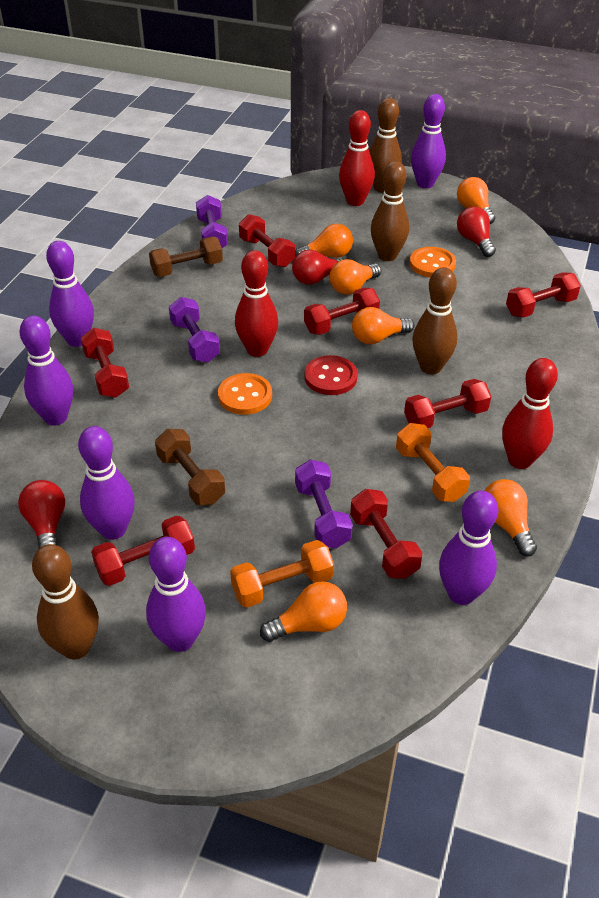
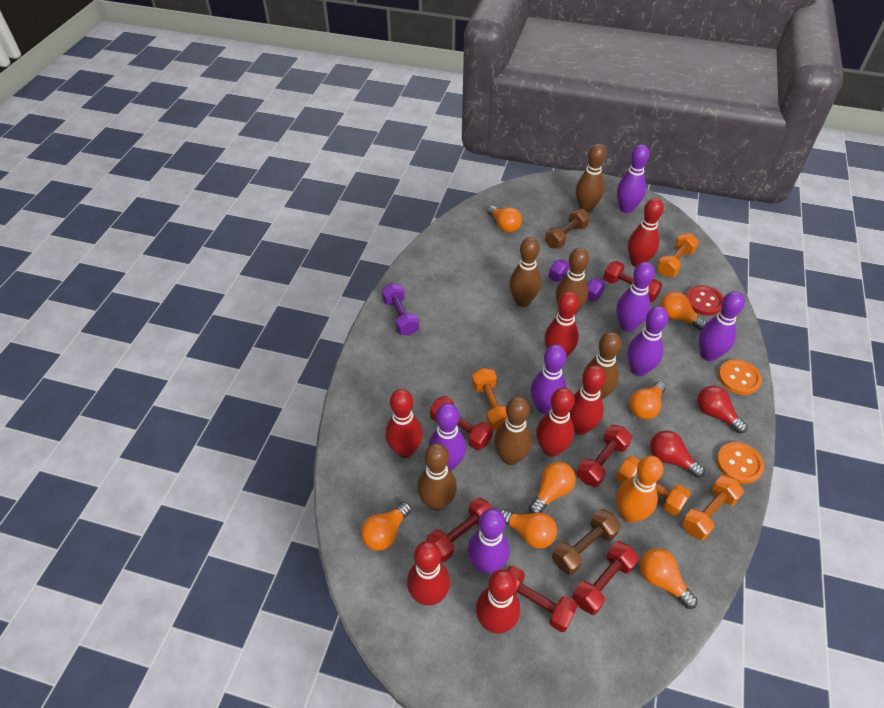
brown bowling pin: [32,544,99,660] [369,98,402,193] [371,161,409,261] [412,267,457,375] = 4 -> [417,443,457,511] [494,396,532,465] [509,237,541,307] [556,248,589,315] [576,144,606,212] [583,332,622,399] = 6
orange bowling pin: none = 0 -> [616,456,664,523] = 1
orange dumbbell: [230,540,334,608] [396,423,470,502] = 2 -> [472,368,507,430] [616,456,691,516] [657,233,699,277] [682,475,744,540] = 4
orange light bulb: [260,581,347,642] [295,224,353,258] [330,259,381,295] [352,307,415,344] [457,177,495,224] [485,479,537,557] = 6 -> [361,502,411,551] [487,206,522,233] [500,509,557,549] [529,462,576,513] [629,381,666,420] [640,548,698,609] [660,292,707,330] = 7
purple bowling pin: [20,315,73,425] [46,241,94,347] [78,426,135,540] [146,537,206,652] [411,94,446,188] [439,491,498,605] = 6 -> [428,403,466,471] [468,508,510,574] [531,344,567,414] [616,262,655,332] [617,145,649,213] [627,306,669,376] [699,291,745,361] = 7
purple dumbbell: [169,297,220,362] [196,195,228,248] [295,459,353,548] = 3 -> [382,283,419,336] [549,259,606,301] = 2
red bowling pin: [235,250,278,357] [339,110,375,206] [502,358,558,469] = 3 -> [385,389,423,458] [407,541,450,606] [476,569,520,634] [536,388,575,457] [544,291,579,357] [569,365,606,435] [628,198,664,267] = 7
red dumbbell: [81,328,129,397] [91,515,195,586] [239,214,295,267] [304,288,380,335] [350,489,422,579] [404,379,491,428] [506,272,581,318] = 7 -> [426,497,492,562] [430,396,493,450] [507,566,578,632] [573,541,639,615] [577,425,632,487] [603,261,662,302] = 6
red light bulb: [18,480,65,549] [292,250,344,285] [457,206,496,257] = 3 -> [650,430,705,478] [697,386,747,433] = 2

